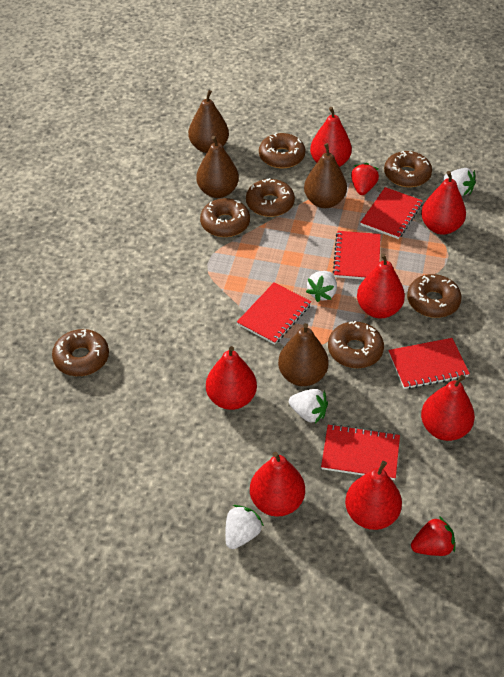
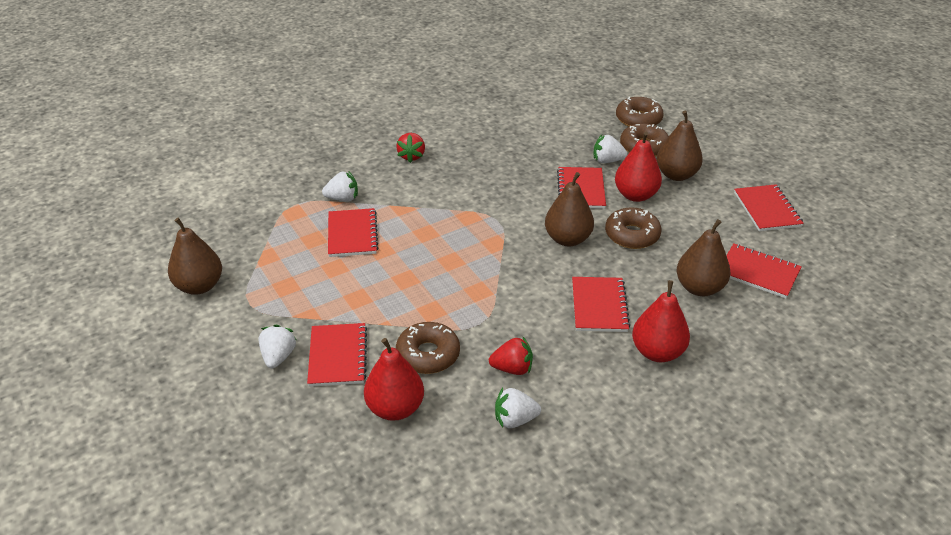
brown donut: [52,329,109,376] [200,198,250,237] [246,178,295,217] [259,133,305,169] [328,321,384,368] [384,151,432,187] [407,274,462,318] = 7 -> [396,322,460,374] [605,207,661,249] [616,97,664,127] [620,123,669,157] = 4
red notebook: [237,283,311,345] [321,424,400,480] [333,231,381,280] [360,187,423,239] [388,338,470,389] = 5 -> [307,323,367,387] [328,208,378,257] [557,167,606,209] [572,277,630,332] [726,243,802,298] [734,184,804,231] = 6
red pear: [206,346,257,410] [250,452,305,517] [310,107,352,167] [345,461,402,530] [357,253,405,318] [421,171,466,235] [421,375,475,441] = 7 -> [364,338,424,421] [615,132,662,202] [632,280,690,362] = 3

